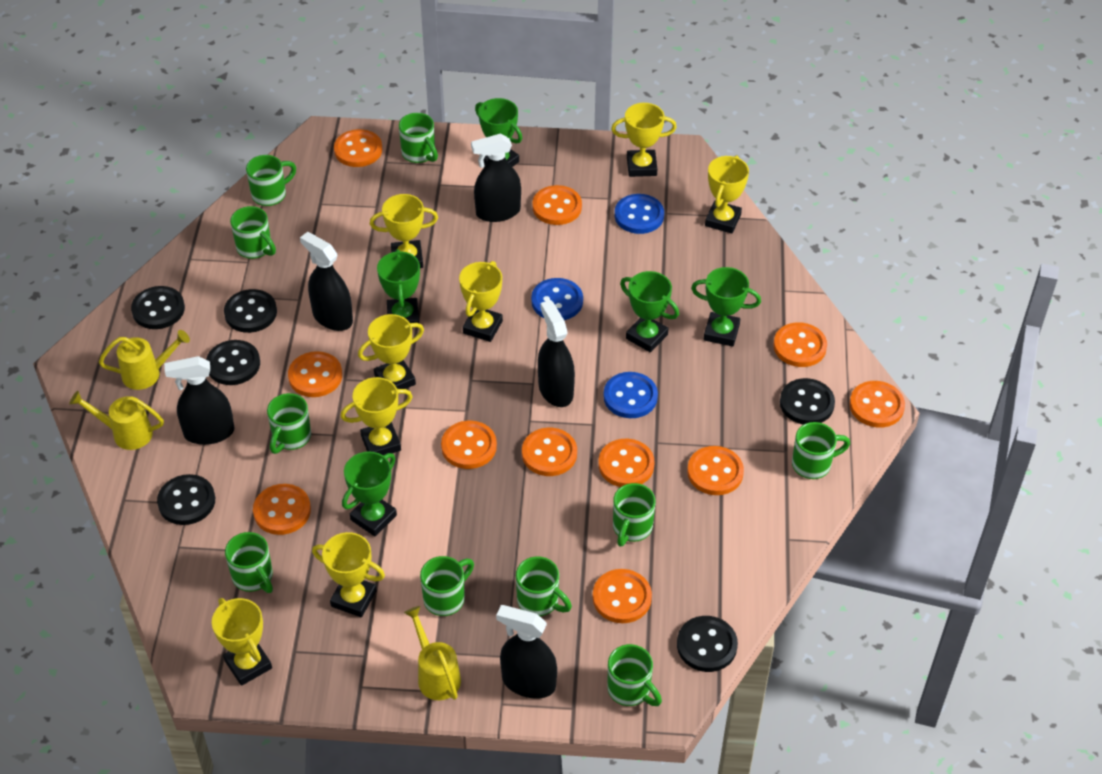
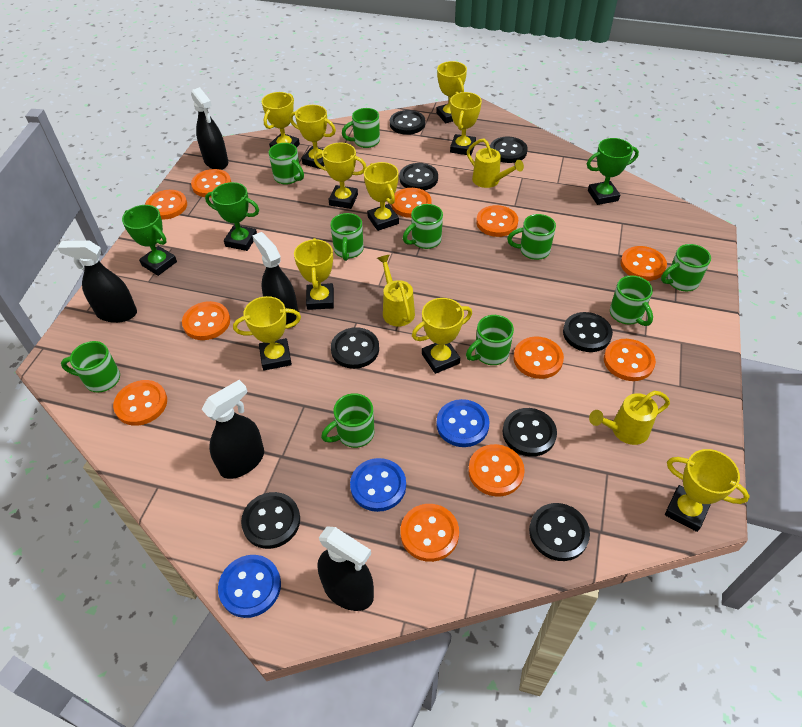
black button: [131,286,185,329] [157,474,215,525] [206,340,260,385] [224,289,277,333] [677,616,738,672] [780,378,835,425] = 6 -> [241,492,300,549] [331,327,379,369] [390,110,425,135] [399,163,438,191] [490,136,528,163] [503,408,557,457] [529,503,590,561] [563,312,613,352] = 8
green trophy: [342,451,397,536] [377,249,420,323] [475,98,522,167] [620,271,679,353] [691,267,761,347] = 5 -> [122,205,177,276] [205,182,259,251] [587,138,639,205] = 3
yellow trophy: [212,598,272,686] [312,532,385,617] [341,377,413,455] [358,314,424,389] [370,194,438,268] [459,261,503,342] [611,103,677,177] [705,155,749,234] = 8 -> [233,296,301,370] [262,92,300,148] [290,105,336,169] [294,238,334,310] [314,142,366,209] [364,162,399,231] [412,298,472,374] [436,61,467,123] [450,92,482,156] [665,449,750,532] = 10

